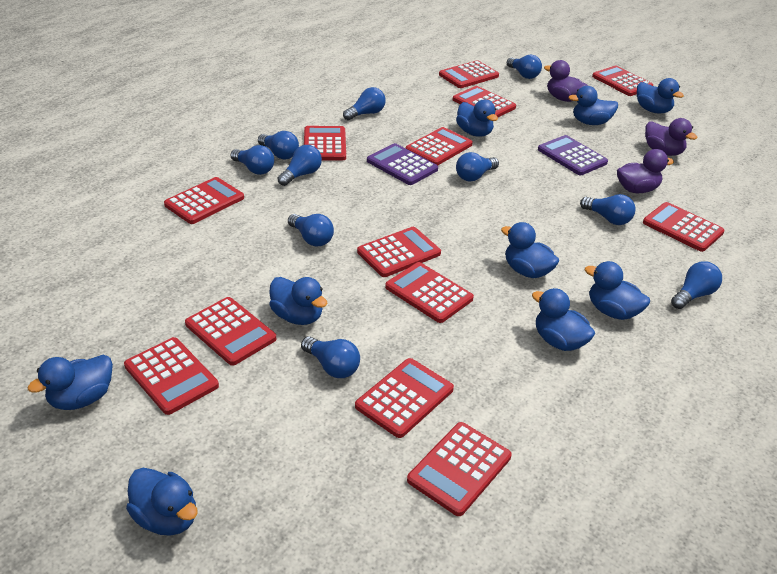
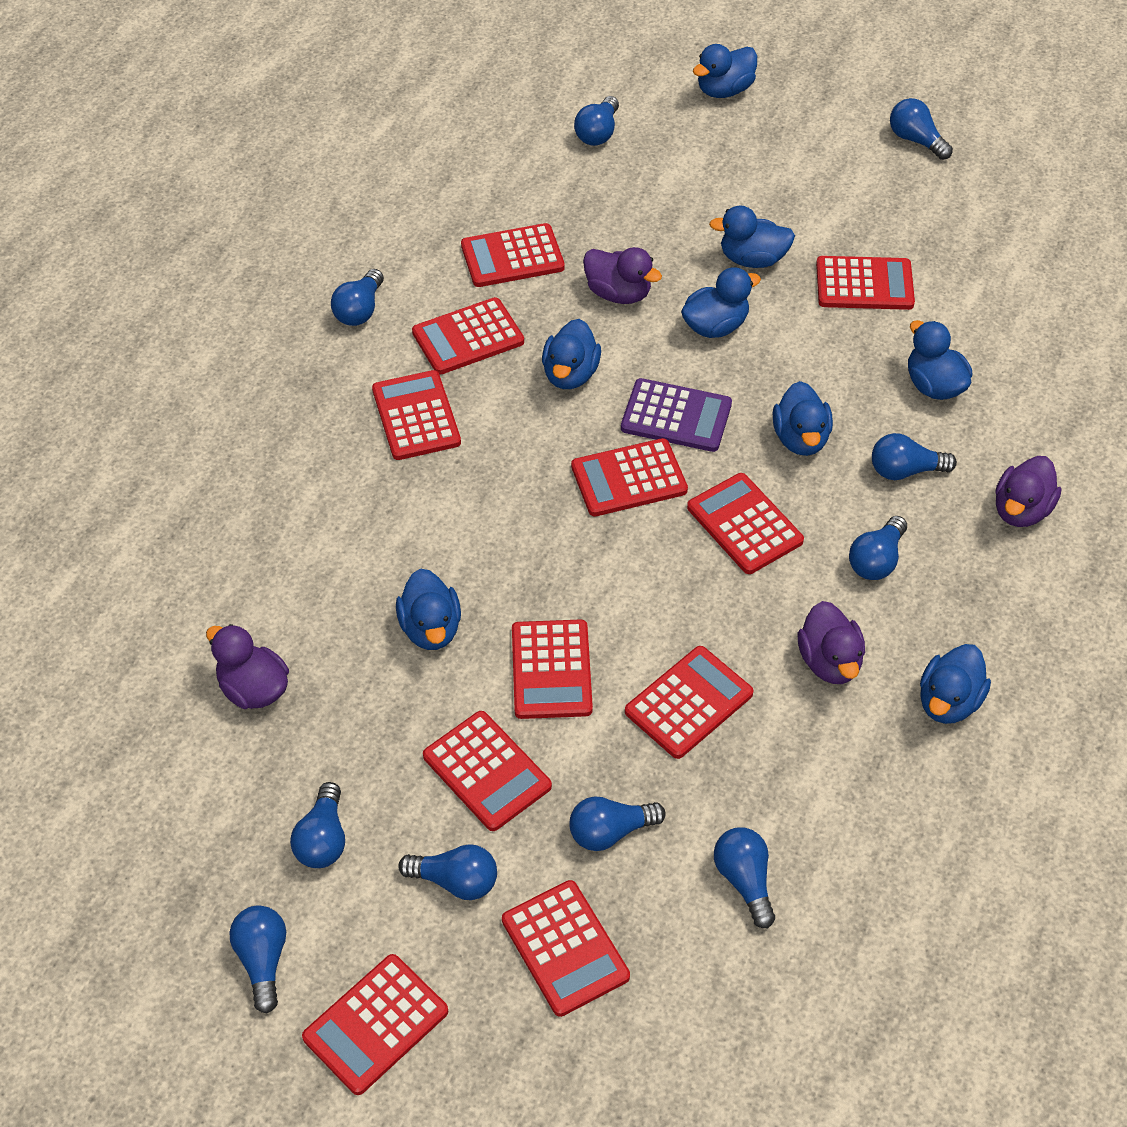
blue duck: [28,355,113,410] [126,468,198,536] [269,277,328,325] [456,99,498,137] [501,222,559,278] [532,288,595,351] [568,86,618,125] [585,261,650,320] [637,78,684,113] = 9 -> [396,569,461,650] [542,319,601,389] [681,267,761,338] [693,44,757,98] [709,205,795,268] [773,381,833,456] [908,320,972,400] [920,644,991,724] = 8
purple calculator: [367,143,438,185] [538,135,608,175] = 2 -> [621,378,732,452] = 1
purple duck: [544,60,588,102] [617,149,674,193] [645,118,697,156] = 3 -> [206,624,289,709] [583,247,662,304] [798,601,865,684] [995,456,1061,527] = 4
red calculator: [124,337,219,415] [164,177,244,224] [185,297,276,366] [304,126,346,160] [355,358,454,438] [357,227,441,277] [385,262,474,323] [406,127,473,165] [407,422,512,516] [439,60,499,88] [452,86,516,117] [592,65,653,96] [643,202,725,252] = 13 -> [302,954,448,1095] [372,370,461,460] [412,297,524,375] [423,711,552,831] [461,223,565,287] [502,880,630,1017] [512,619,593,719] [571,438,688,517] [625,646,754,759] [687,473,804,574] [816,256,915,310] = 11

